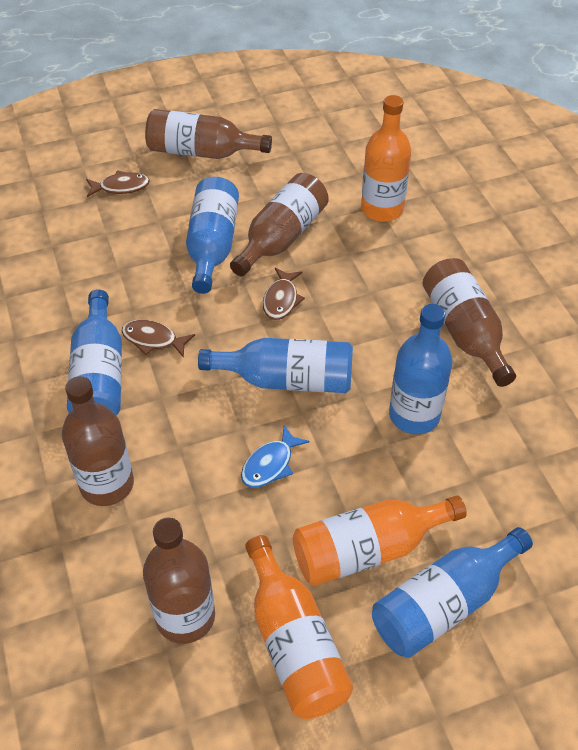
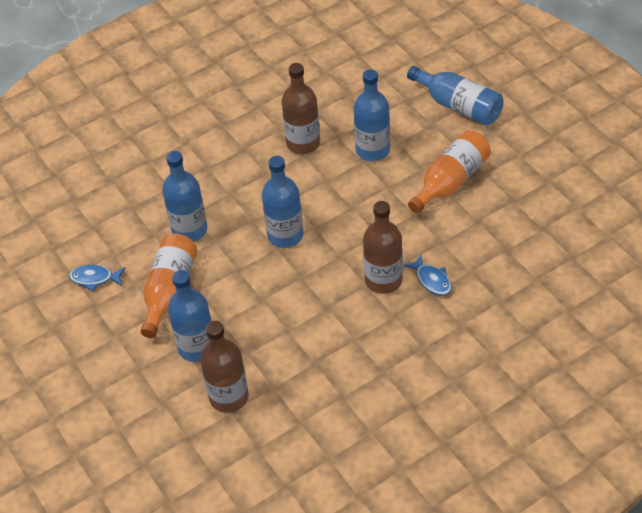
blue fish: [241,425,310,488] = 1 -> [69,265,126,291] [403,255,452,296] = 2
brown bottle: [62,376,134,506] [143,518,215,644] [145,109,272,159] [230,173,329,276] [423,258,516,387] = 5 -> [200,321,249,413] [282,63,320,154] [363,201,403,294] = 3
brown fish: [86,170,150,197] [122,320,195,357] [263,268,305,320] = 3 -> none = 0
orange bottle: [245,535,353,719] [293,495,467,586] [361,95,411,222] = 3 -> [140,234,197,338] [408,130,491,213] = 2

